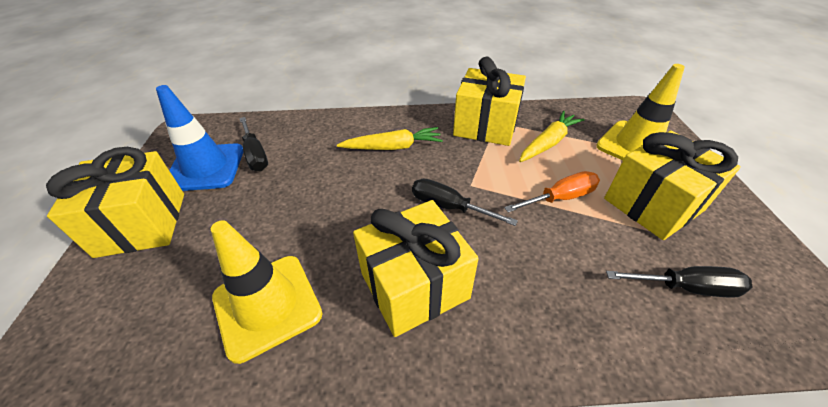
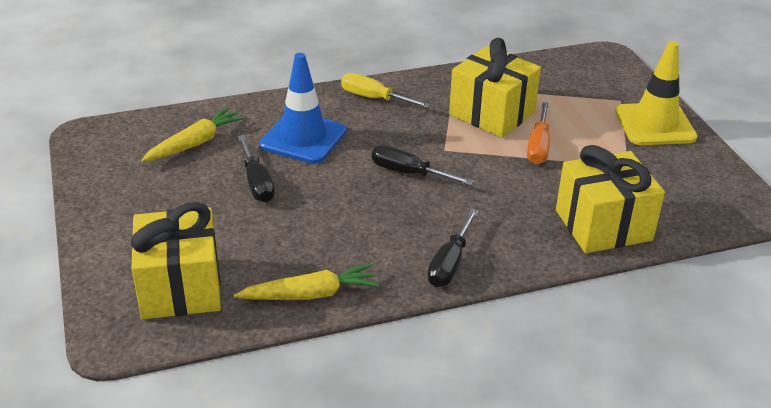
yellow gift: [46,147,184,258] [353,200,479,337] [453,57,526,146] [604,131,741,240] = 4 -> [131,202,221,319] [449,38,541,138] [556,145,665,253] = 3
yellow screwdriver: none = 0 -> [341,73,431,108] = 1
yellow traffic cone: [211,220,322,364] [596,64,685,160] = 2 -> [615,41,697,145] = 1

